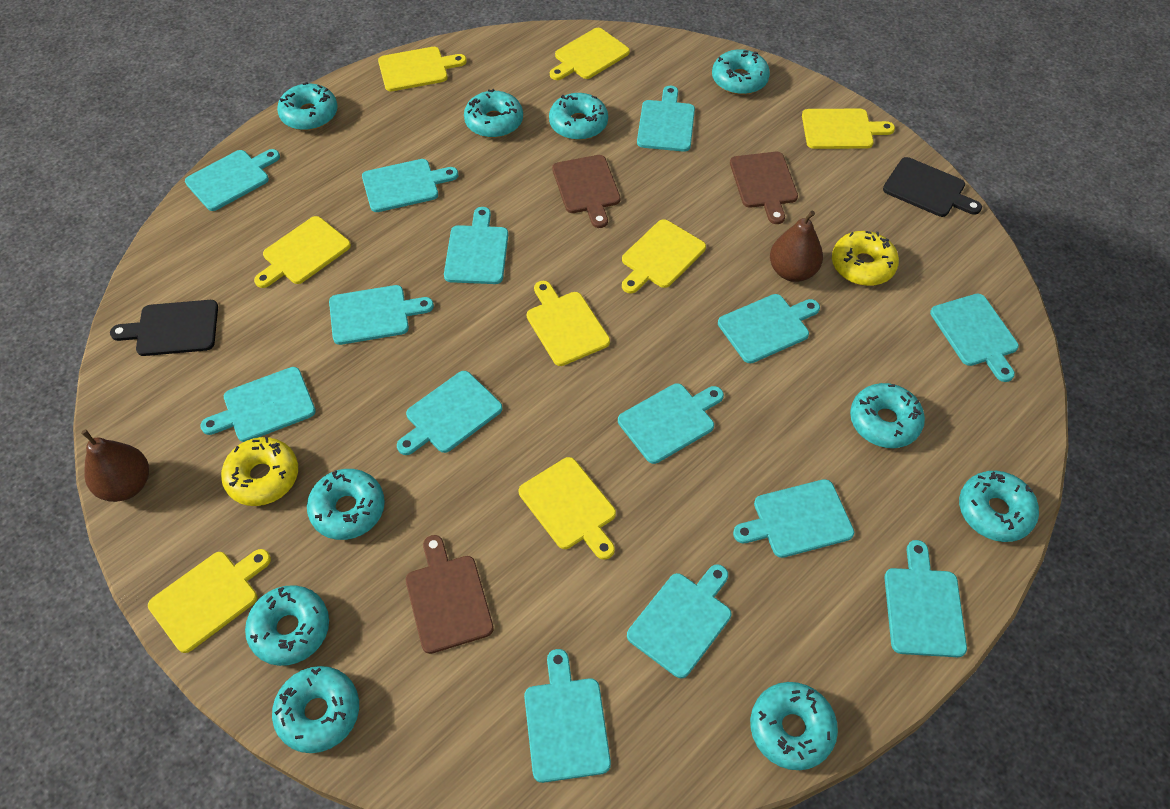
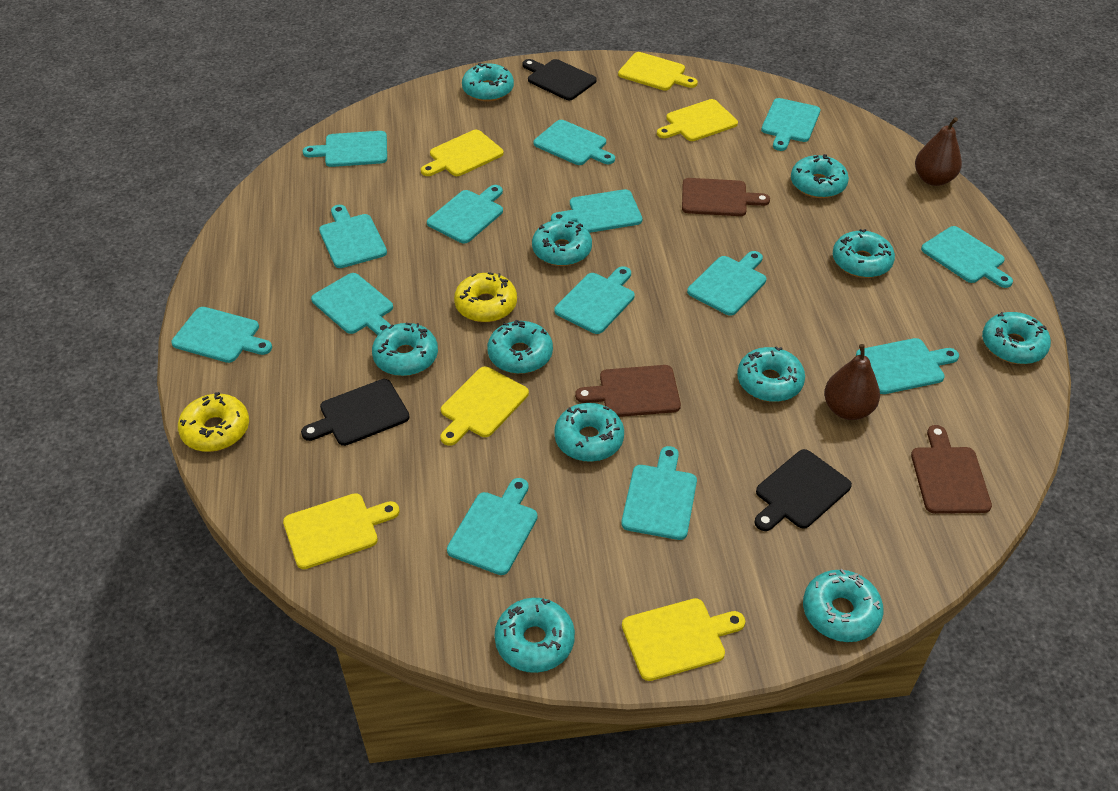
black cutting board: [110,300,218,356] [883,157,982,217] = 2 -> [301,379,410,446] [522,59,597,100] [754,449,852,531] = 3
turquoise donut: [245,585,329,666] [272,666,359,753] [277,82,338,131] [307,469,385,540] [464,89,523,138] [549,93,608,140] [712,49,770,95] [750,682,838,770] [850,383,925,448] [959,471,1039,542] = 10 -> [372,323,438,376] [462,63,514,101] [487,320,553,374] [495,598,575,673] [532,219,592,266] [554,403,624,462] [737,346,805,402] [791,154,849,198] [803,569,884,642] [833,229,895,278] [982,312,1051,364] = 11
yellow cutting board: [148,549,271,653] [254,216,351,288] [378,47,467,92] [519,457,616,560] [527,281,610,366] [550,28,630,80] [622,219,706,294] [802,109,895,149] = 8 -> [283,493,400,569] [421,130,504,176] [440,367,529,446] [618,52,698,91] [622,598,745,681] [657,99,738,141] = 6

